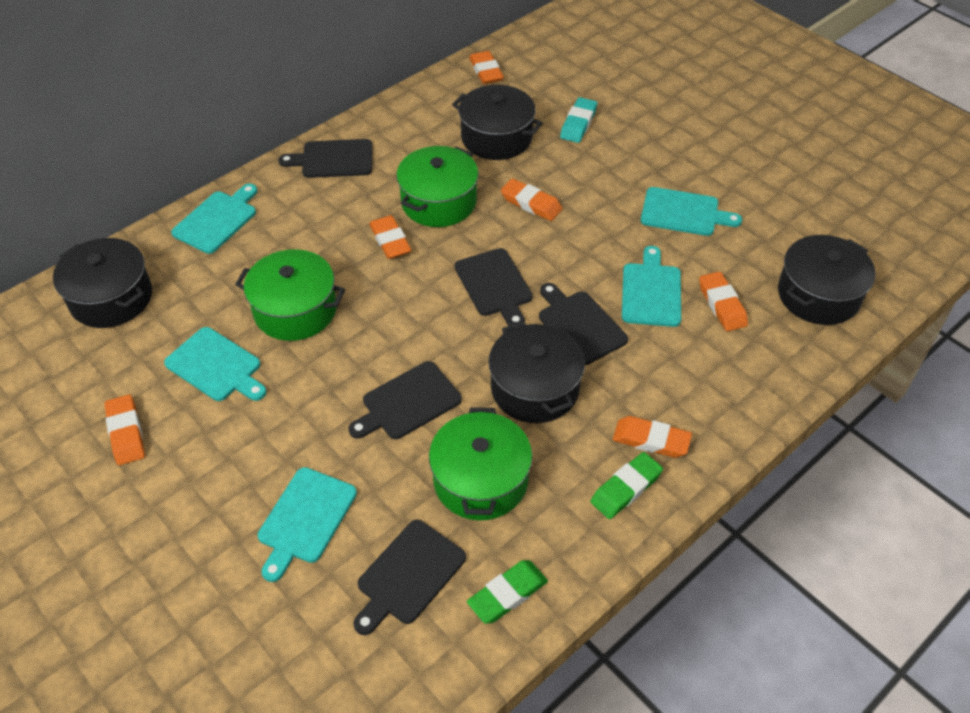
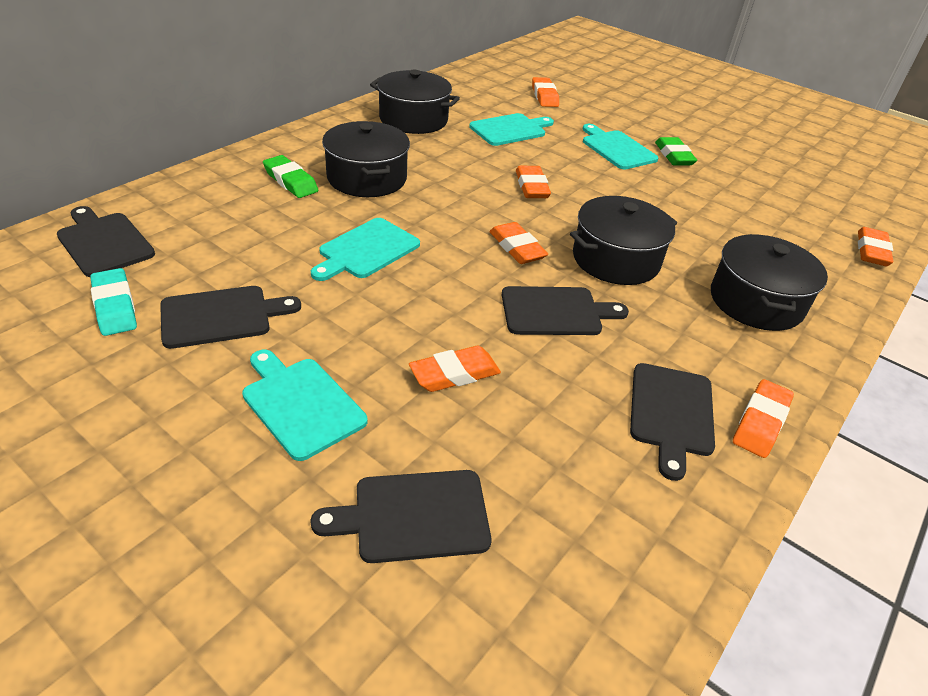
green pot: [235,249,345,341] [396,146,479,227] [429,407,532,520] = 3 -> none = 0
turquoise cutting board: [164,327,267,401] [171,184,258,254] [258,467,357,582] [622,246,681,327] [641,187,742,236] = 5 -> [242,350,368,461] [311,218,420,281] [469,113,554,146] [583,124,658,170] = 4

